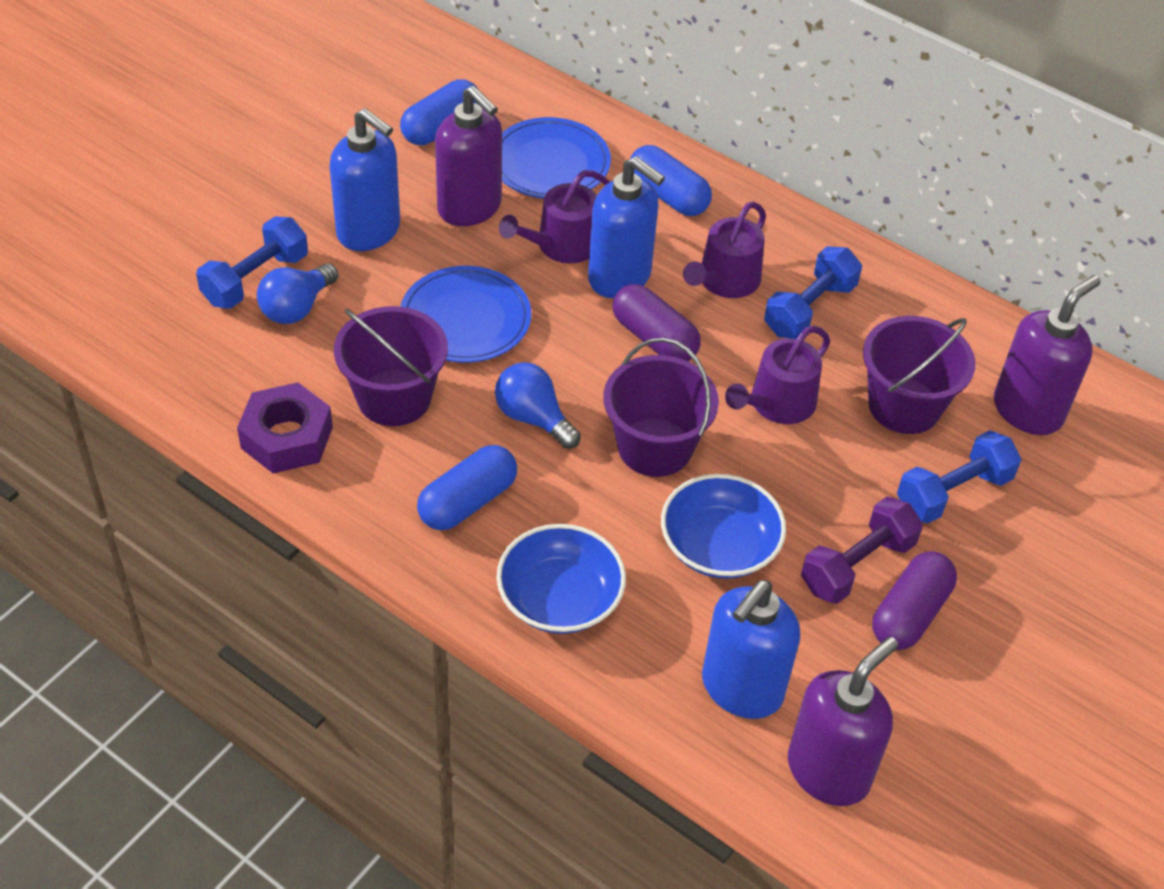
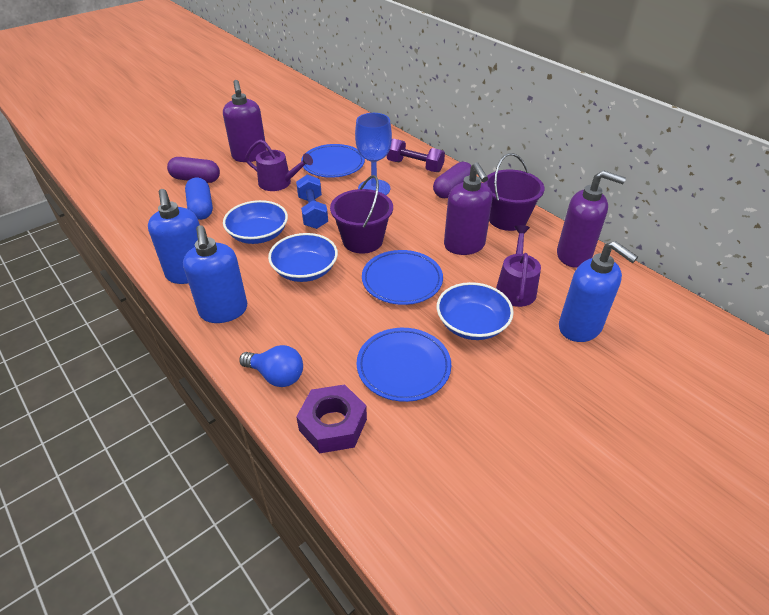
blue bowl: [496,524,626,634] [661,474,786,579] = 2 -> [223,200,288,244] [268,233,338,282] [437,282,514,340] = 3
blue capsule: [400,79,480,145] [417,445,517,530] [630,145,712,216] = 3 -> [185,177,213,220] = 1
blue dumbbell: [196,216,308,309] [764,246,862,339] [897,430,1021,523] = 3 -> [296,174,328,229] = 1
blue goblet: none = 0 -> [355,113,392,195] = 1
blue light bulb: [257,263,338,324] [495,362,581,449] = 2 -> [239,345,303,387] = 1
blue plate: [400,266,531,363] [502,117,611,198] = 2 -> [301,144,365,178] [357,328,451,402] [362,250,443,305] = 3
purple bucket: [334,306,448,426] [603,338,719,477] [863,316,975,434] = 3 -> [330,175,393,254] [484,153,544,231] = 2
purple watering can: [499,170,610,263] [683,201,766,298] [725,326,830,424] = 3 -> [245,139,313,191] [496,225,541,307] = 2

